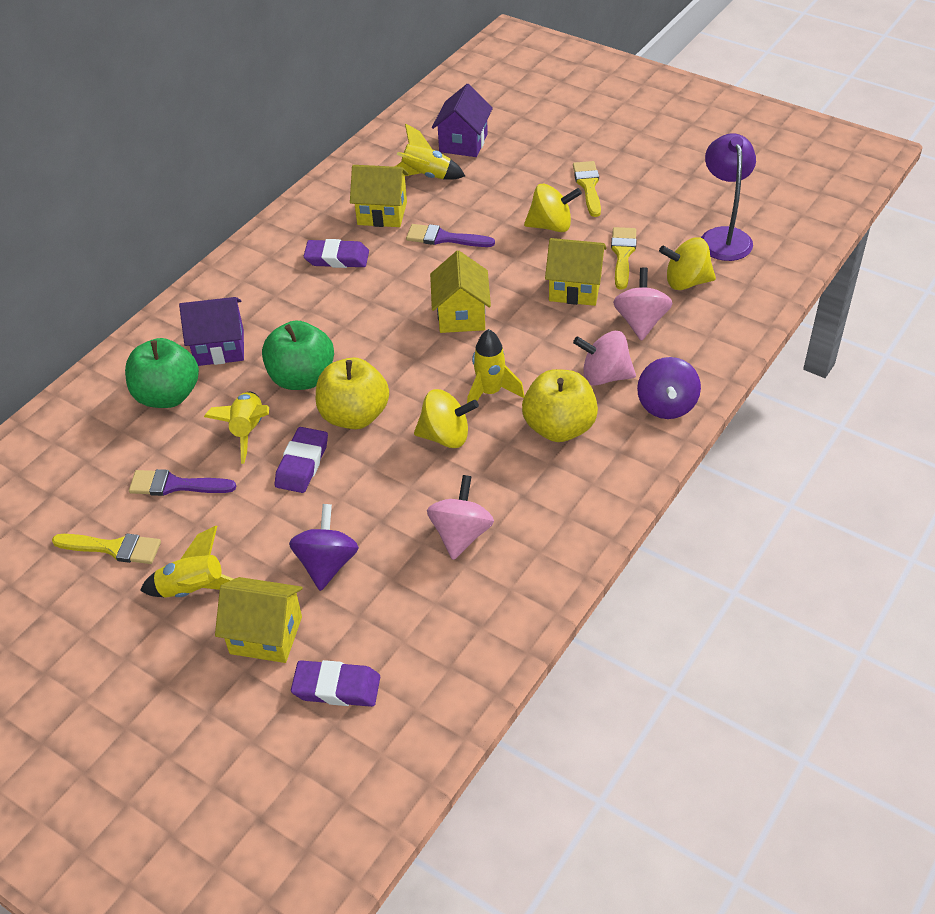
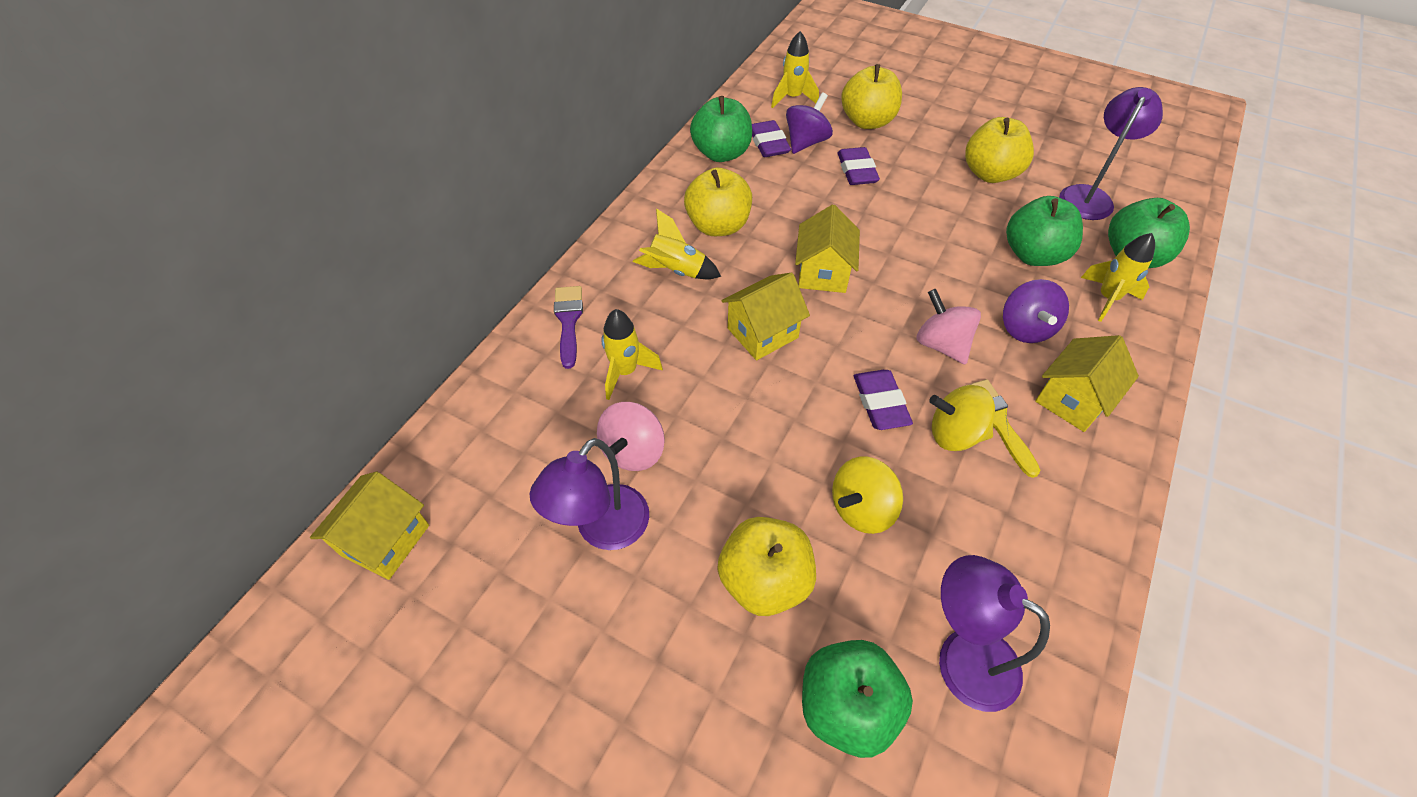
green apple: [125,338,199,408] [262,321,334,390] = 2 -> [690,96,752,162] [802,640,913,758] [1006,196,1083,266] [1108,198,1190,268] = 4
pink spinning top: [427,475,494,560] [573,331,636,386] [613,267,673,341] = 3 -> [597,402,665,471] [917,289,981,365] = 2
purple brush: [129,469,236,496] [406,224,495,247] = 2 -> [554,286,583,369] = 1
purple house: [179,297,244,366] [432,84,493,157] = 2 -> none = 0
purple lamp: [701,133,756,261] = 1 -> [530,438,649,550] [939,555,1050,712] [1059,87,1163,220] = 3
yellow apple: [316,357,389,429] [522,369,598,442] = 2 -> [684,168,752,236] [717,517,816,616] [841,64,902,129] [965,117,1034,183] = 4
yellow brush: [52,534,161,564] [573,161,601,217] [611,227,637,290] = 3 -> [965,379,1041,478] = 1
yellow spinning top: [414,389,479,448] [524,184,582,232] [659,238,716,290] = 3 -> [832,457,903,534] [929,385,995,451] = 2

